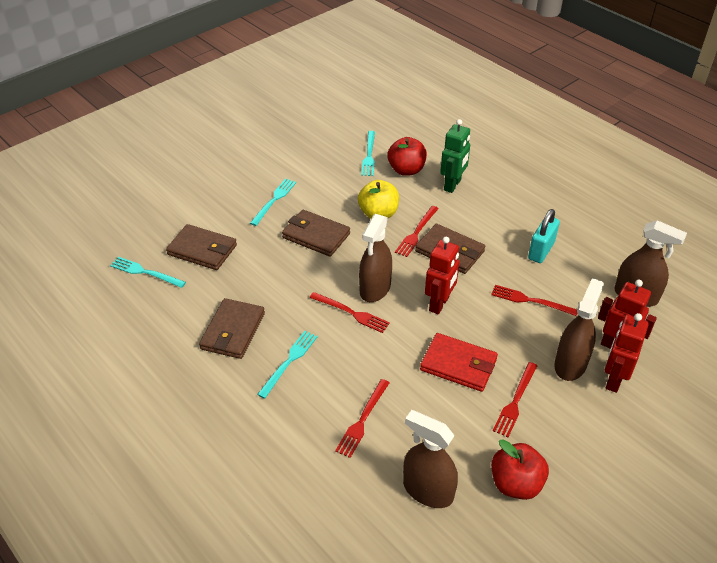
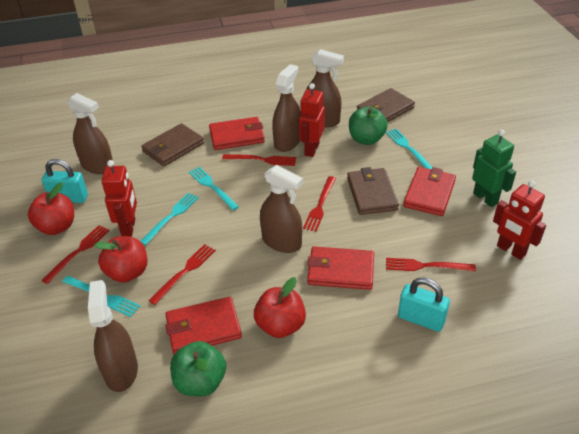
brown spray bottle: [359,214,392,302] [403,410,458,508] [554,278,604,381] [614,220,687,307] = 4 -> [67,93,113,174] [88,280,138,392] [260,165,303,253] [272,64,301,152] [306,49,344,127] = 5
brown wallet: [166,224,237,270] [199,298,265,359] [282,210,350,257] [415,224,485,274] = 4 -> [141,123,204,166] [347,167,399,215] [357,88,415,123] = 3
green apple: none = 0 -> [170,341,226,396] [349,107,388,145] = 2
red apple: [388,137,427,176] [491,439,549,500] = 2 -> [28,182,74,235] [94,236,147,283] [254,277,306,338] = 3
red wallet: [420,333,498,392] = 1 -> [166,297,242,354] [209,117,265,150] [307,246,374,290] [403,167,456,216] = 4
turquoise padlock: [528,209,560,263] = 1 -> [42,159,88,203] [398,277,450,332] = 2
yellow apple: [358,180,399,219] = 1 -> none = 0

